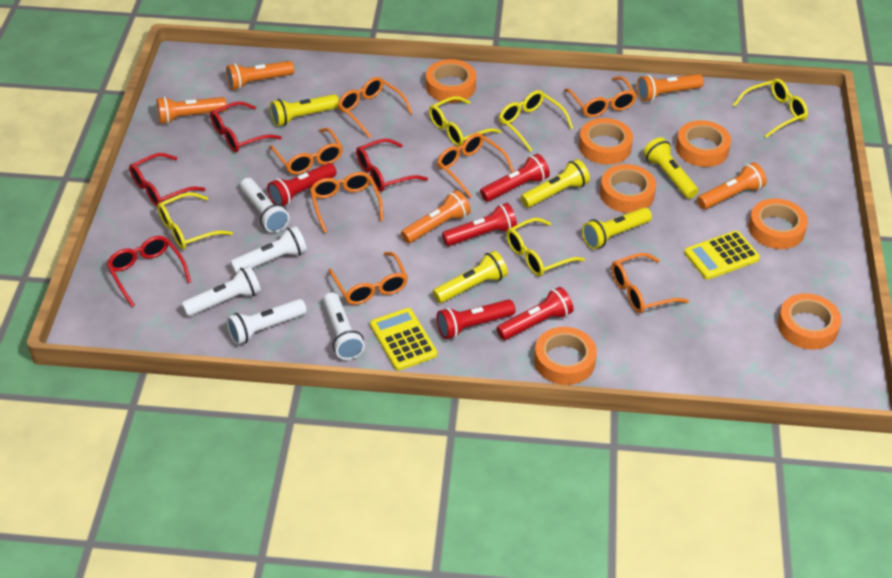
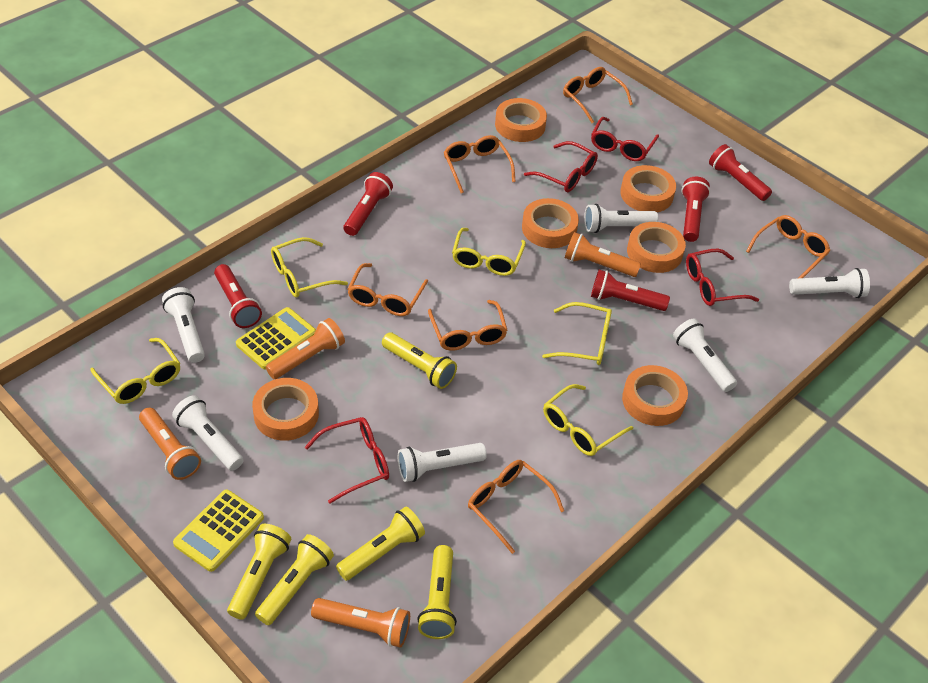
orange flashlight: [157,97,227,124] [226,61,294,90] [401,190,471,243] [637,74,704,102] [697,162,767,209] = 5 -> [139,408,201,480] [266,318,345,379] [311,598,410,648] [565,232,641,277] = 4
orange glasses: [269,128,343,175] [310,172,384,233] [328,252,408,305] [338,77,413,138] [437,133,514,198] [564,76,637,118] [611,253,689,313] = 7 -> [347,263,428,316] [428,300,508,351] [444,135,515,193] [468,460,564,554] [563,67,633,123] [746,215,830,279] = 6
orange tape: [426,59,476,103] [534,327,597,385] [579,118,633,164] [600,164,656,213] [676,120,731,167] [749,198,808,249] [778,293,842,350] = 7 -> [252,378,319,441] [495,98,547,142] [522,198,579,248] [620,165,676,212] [622,365,688,426] [627,222,686,273] = 6
white flashlight: [181,266,261,316] [227,299,306,345] [230,226,307,274] [240,178,290,233] [323,292,365,360] = 5 -> [162,287,205,363] [172,395,244,471] [398,443,487,482] [584,204,658,233] [673,318,737,392] [789,268,870,298] = 6

